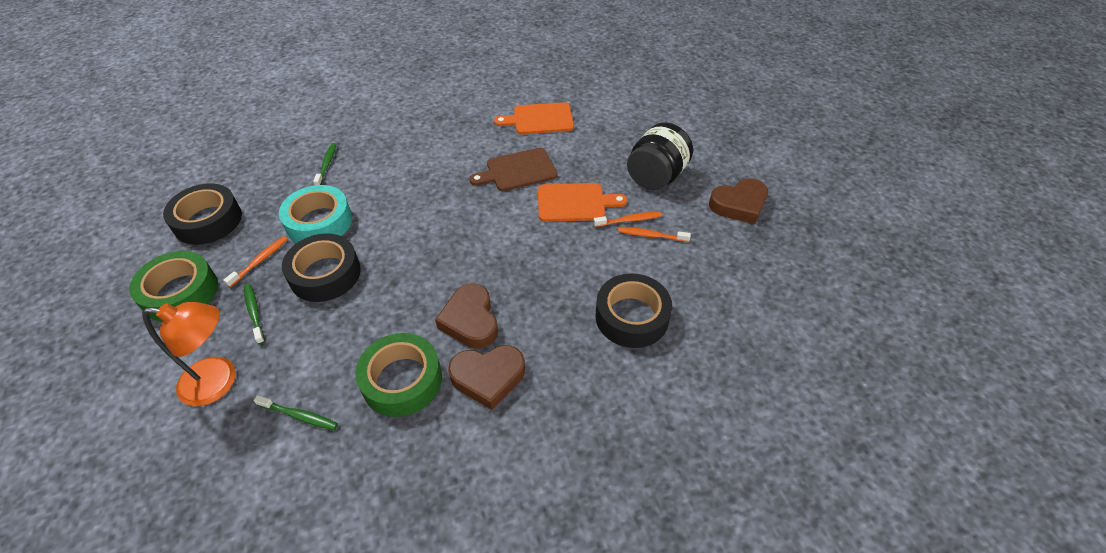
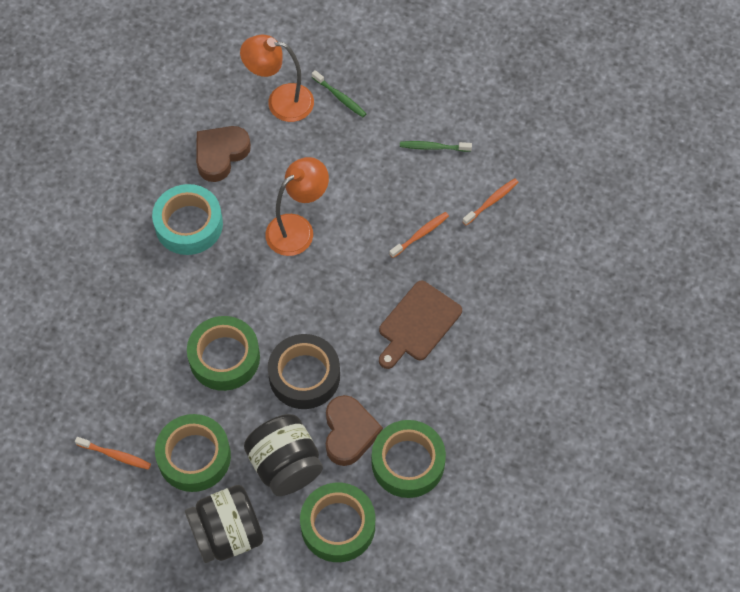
black jar: [627,122,693,190] = 1 -> [185,485,264,563] [244,414,323,496] = 2
black tape: [163,183,242,245] [282,233,361,302] [595,273,672,348] = 3 -> [268,334,340,409] = 1
brown heart: [435,283,498,349] [448,345,525,410] [709,178,768,224] = 3 -> [196,126,251,182] [326,395,383,466] = 2
green tape: [129,251,218,322] [355,333,442,417] = 2 -> [155,414,231,492] [187,316,260,391] [300,483,375,562] [372,420,446,498] = 4
green toothbrush: [244,284,265,344] [253,395,338,430] [313,143,336,185] = 3 -> [312,70,366,117] [400,141,472,152] = 2
orange cutting board: [494,102,574,135] [538,183,627,222] = 2 -> none = 0
orange lamp: [142,302,236,406] = 1 -> [240,35,314,122] [265,157,329,256] = 2

